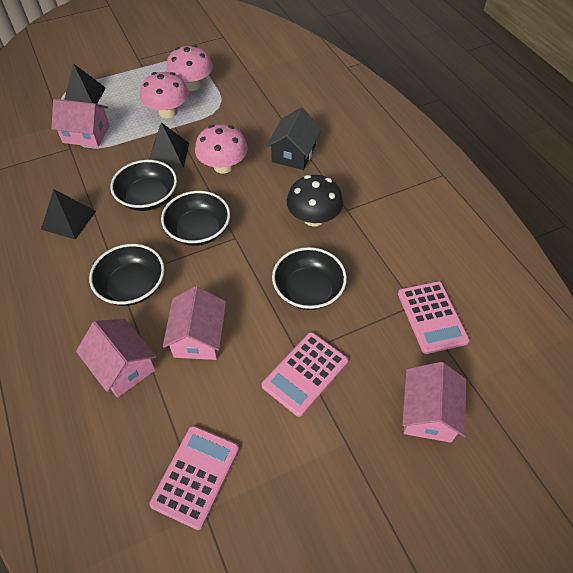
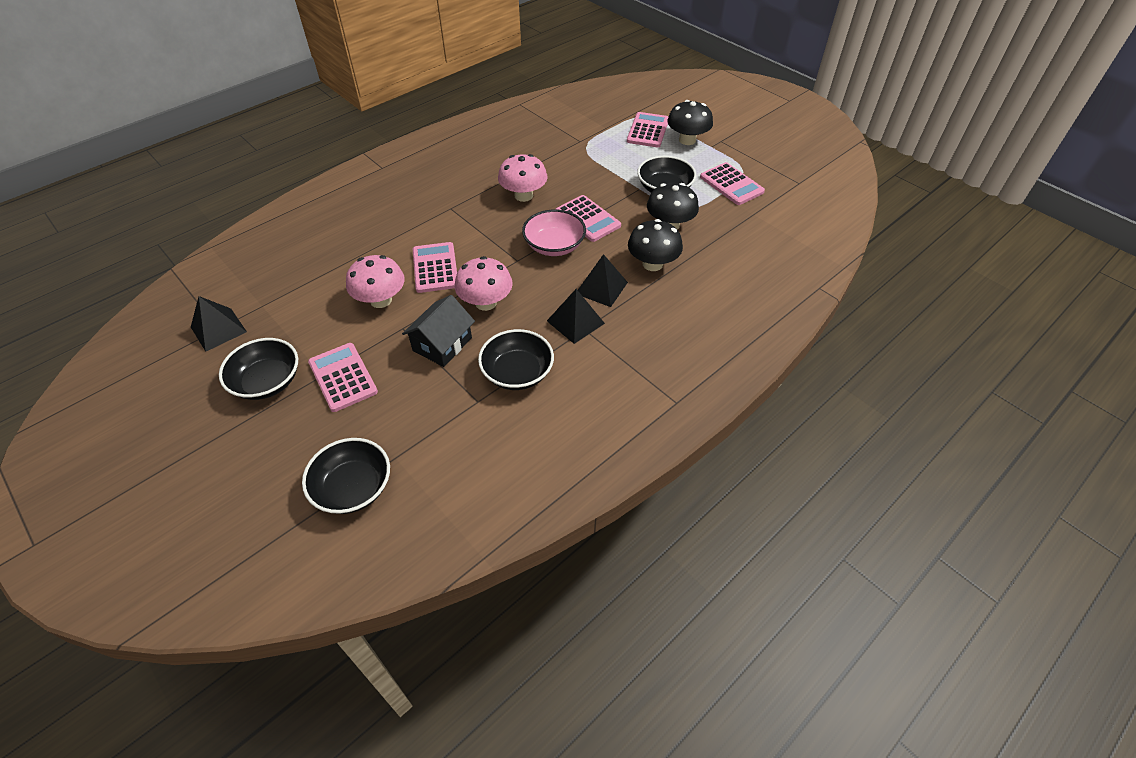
black mushroom: [287,175,343,227] = 1 -> [628,219,683,271] [647,183,699,230] [667,100,713,145] = 3
pink bowl: none = 0 -> [522,210,586,256] = 1
pink calculator: [149,426,239,530] [262,332,348,417] [398,281,470,354] = 3 -> [308,343,378,412] [413,242,457,293] [555,195,621,242] [627,112,668,147] [700,162,765,205] = 5
pink house: [51,99,110,147] [76,319,157,397] [163,286,226,360] [402,362,466,443] = 4 -> none = 0

